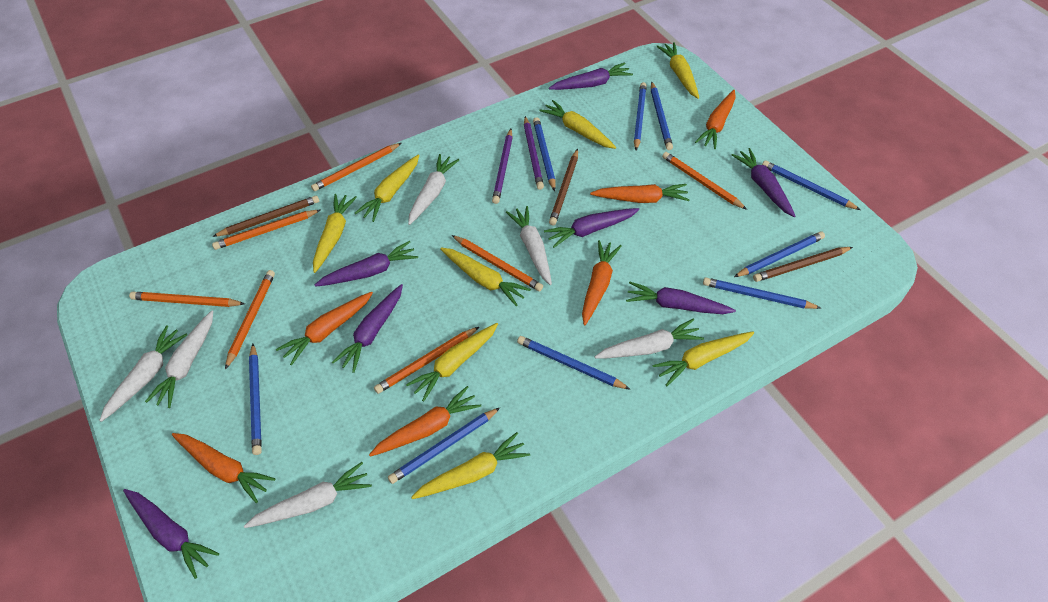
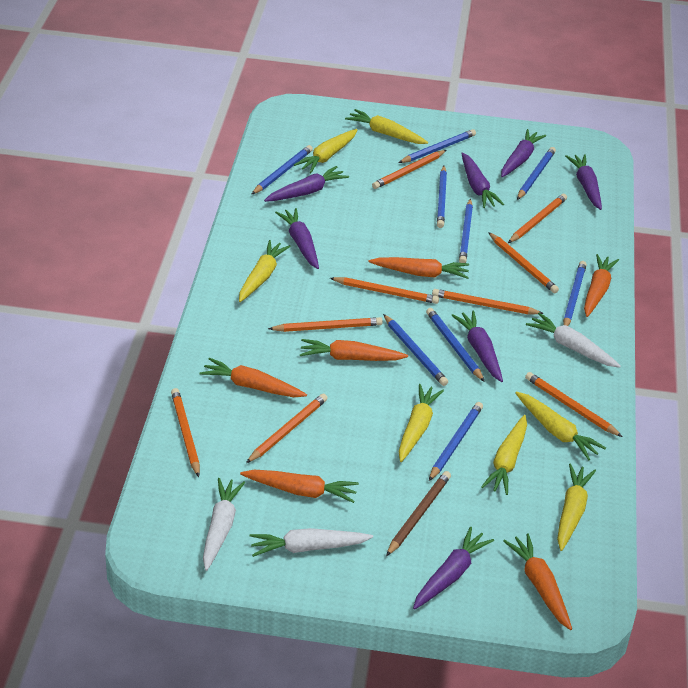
brown pencil: [212,195,319,237] [549,149,578,225] [753,247,853,282] = 3 -> [386,471,451,556] = 1
orange pencil: [129,292,245,307] [212,210,320,250] [225,270,275,369] [311,143,401,191] [374,327,479,394] [452,235,543,291] [662,152,747,210] = 7 -> [171,388,200,477] [246,393,328,463] [268,317,383,332] [330,277,439,304] [372,150,446,189] [432,289,544,314] [488,232,559,293] [508,194,567,243] [525,372,622,437] = 9
purple pencil: [492,129,513,204] [524,116,544,190] = 2 -> none = 0
white carrot: [99,325,187,422] [145,310,213,408] [244,462,372,528] [408,154,459,225] [506,206,552,285] [595,319,704,359] = 6 -> [203,478,245,571] [250,528,373,557] [526,313,621,368] = 3
yellow carrot: [313,194,357,273] [355,154,420,222] [406,323,498,402] [411,432,530,499] [440,248,531,306] [539,100,616,149] [652,332,754,386] [656,42,699,99] = 8 -> [239,240,291,302] [294,129,358,173] [345,109,428,144] [399,384,444,462] [481,415,527,495] [515,391,606,460] [557,464,596,551] = 7

